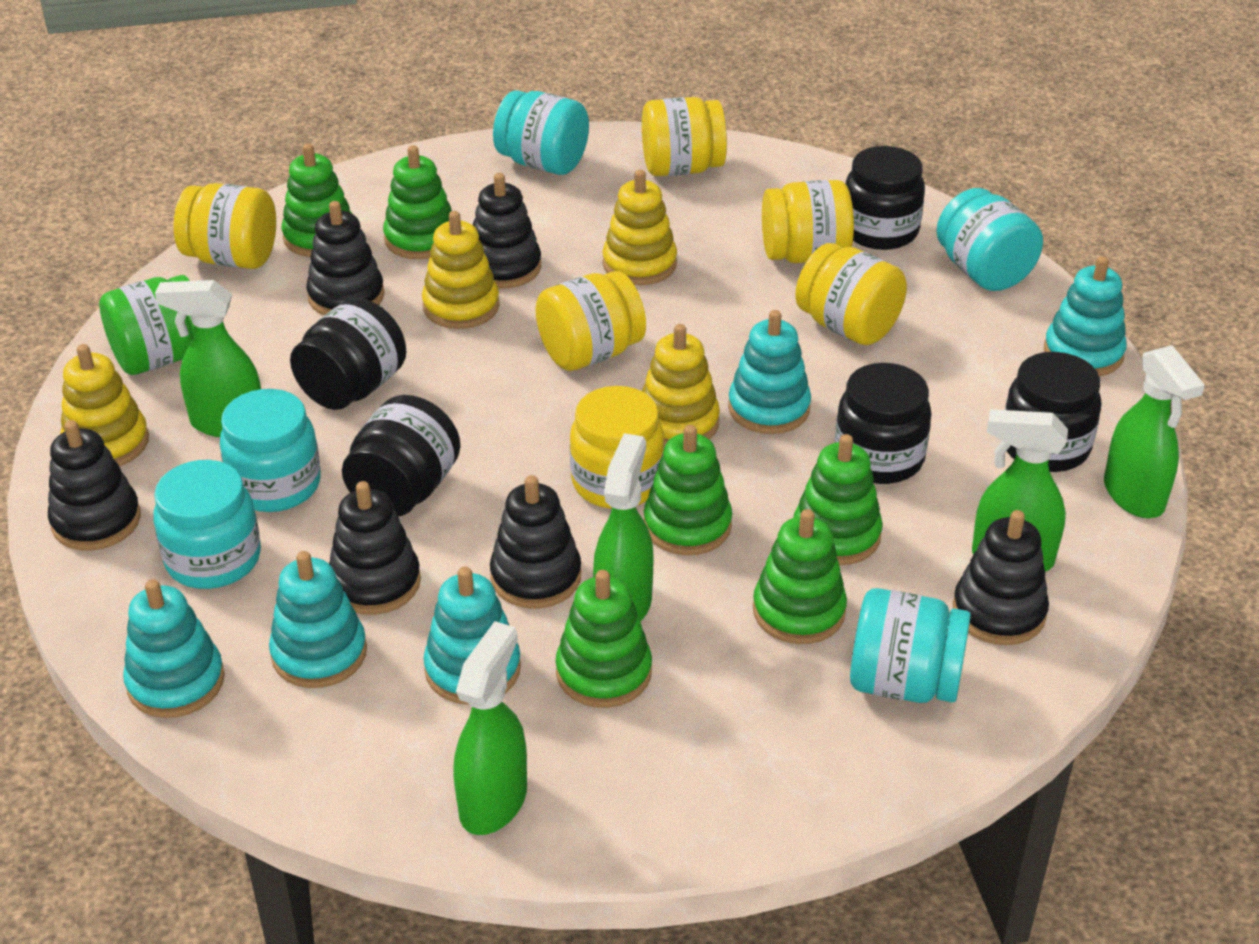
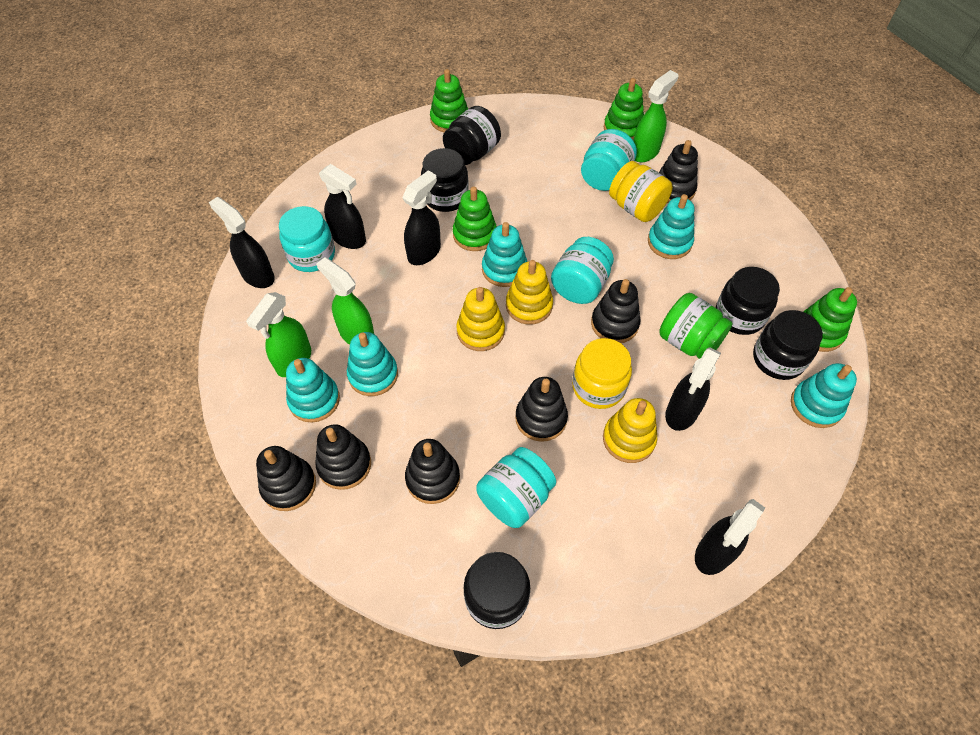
black spray bottle: none = 0 -> [209,197,275,288] [319,164,366,249] [402,170,441,265] [665,347,721,431] [695,499,765,575] = 5
green spray bottle: [155,280,261,437] [453,621,527,835] [593,433,654,621] [972,409,1068,572] [1104,345,1205,518] = 5 -> [246,292,311,377] [316,257,374,345] [633,70,678,162] = 3
green stacking toy: [281,143,352,257] [383,145,452,259] [555,570,652,708] [644,425,732,555] [753,509,847,644] [793,434,883,565] = 6 -> [430,69,468,132] [453,186,497,251] [604,78,644,140] [803,287,857,352] = 4
turquoise jar: [153,460,261,589] [220,389,321,512] [493,90,589,175] [850,588,971,703] [936,188,1043,291] = 5 -> [279,206,335,272] [476,447,556,528] [551,237,614,304] [581,129,637,191] = 4
yellow jar: [174,183,276,269] [535,271,646,371] [570,386,664,509] [642,97,727,176] [762,180,854,263] [795,243,907,345] = 6 -> [572,338,632,409] [609,161,673,222] = 2
yellow stacking toy: [60,344,149,466] [422,211,500,329] [603,170,677,285] [642,324,720,447] = 4 -> [456,287,505,351] [506,260,553,325] [603,398,657,463] = 3

